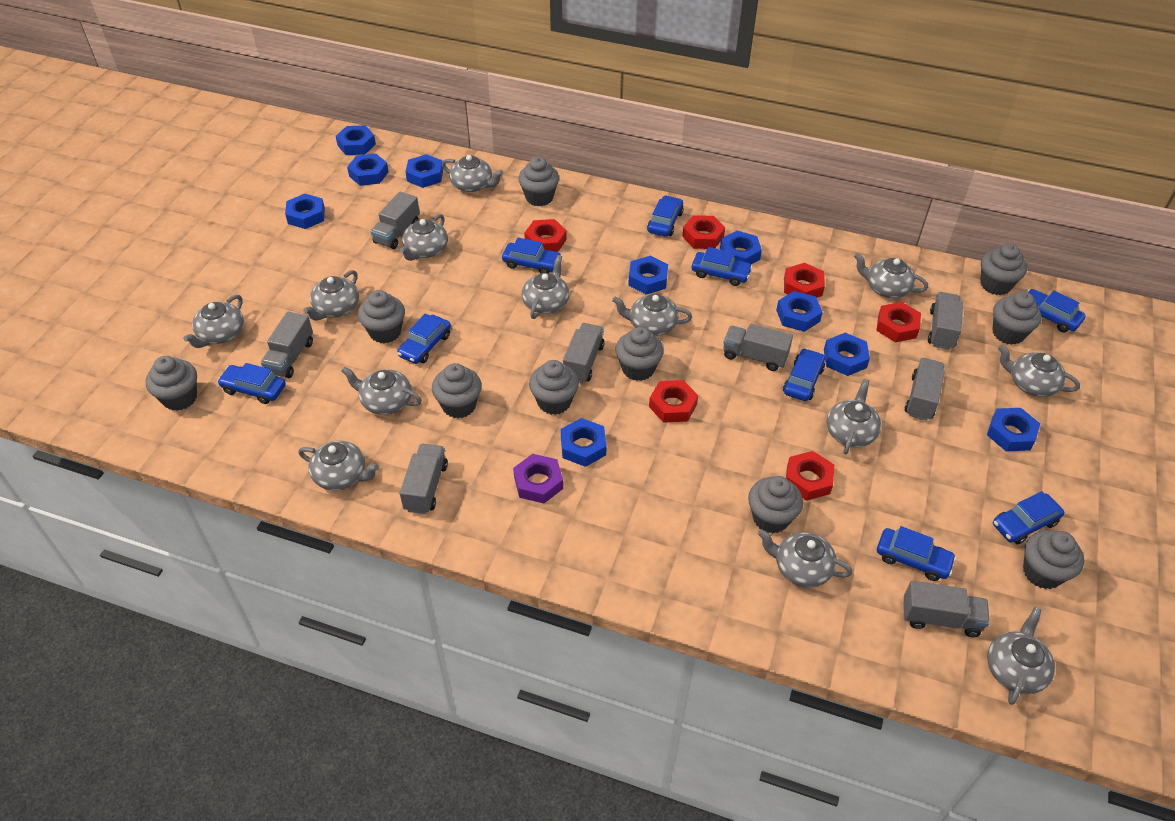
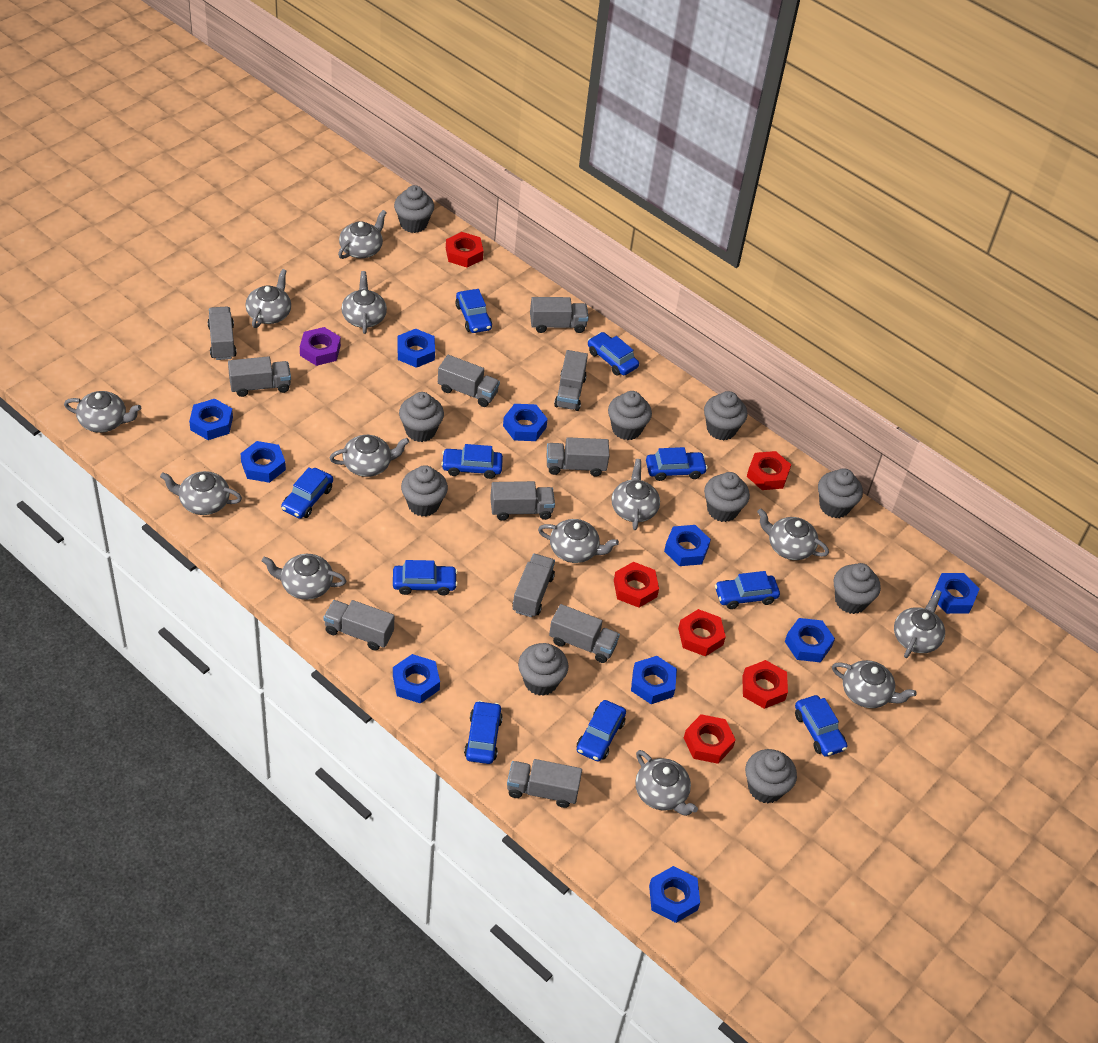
blue car: [217,363,286,404] [397,313,451,364] [502,238,562,274] [647,195,684,237] [692,247,752,286] [783,348,825,401] [877,526,956,581] [993,491,1064,544] [1027,289,1086,332] = 9 -> [281,467,333,519] [393,560,458,596] [441,444,503,479] [455,289,492,333] [464,701,503,764] [577,700,626,762] [588,332,639,376] [646,447,708,481] [715,571,780,609] [795,695,847,757] = 10
grey truck: [261,311,313,378] [371,192,420,249] [400,444,448,514] [563,323,604,383] [723,324,793,371] [903,581,990,637] [905,358,945,421] [928,292,963,350] = 8 -> [208,306,237,360] [228,356,291,397] [323,600,394,650] [438,355,500,407] [490,481,555,521] [507,759,582,808] [512,554,555,617] [530,297,589,333] [547,437,609,477] [549,604,620,663] [554,350,588,411] = 11

